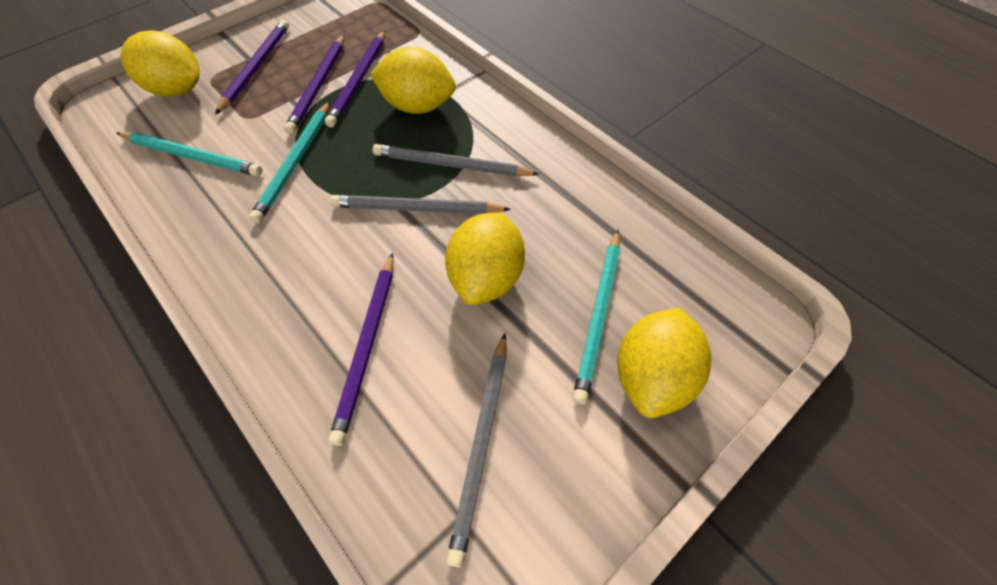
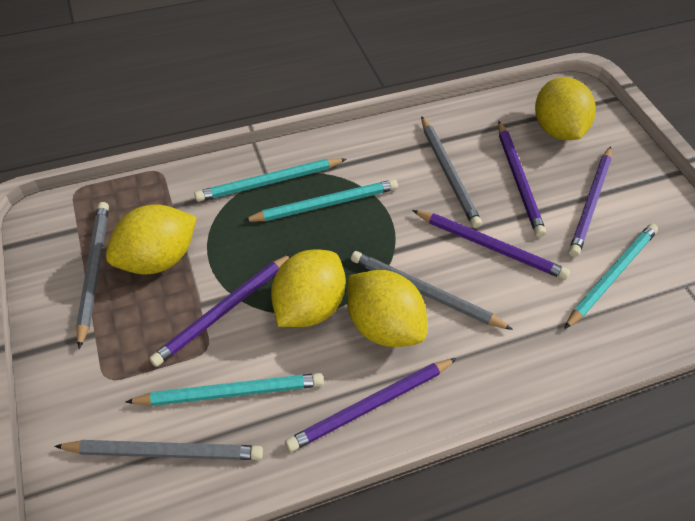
grey pencil: [330,195,511,214] [373,144,540,177] [446,333,507,568] = 3 -> [54,440,263,460] [76,202,109,349] [351,251,513,330] [421,116,482,228] = 4
purple pencil: [215,20,289,115] [284,35,344,134] [325,30,385,127] [329,253,394,446] = 4 -> [149,254,292,367] [285,358,457,452] [412,210,570,280] [498,121,546,237] [569,146,612,257] = 5
turquoise pencil: [116,132,262,176] [249,101,330,223] [573,230,620,405] = 3 -> [126,373,324,406] [194,158,347,202] [243,179,398,222] [564,224,658,329] = 4

